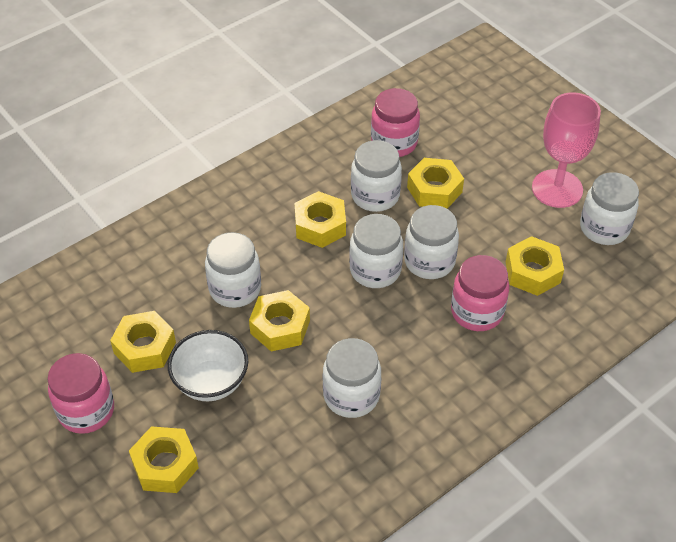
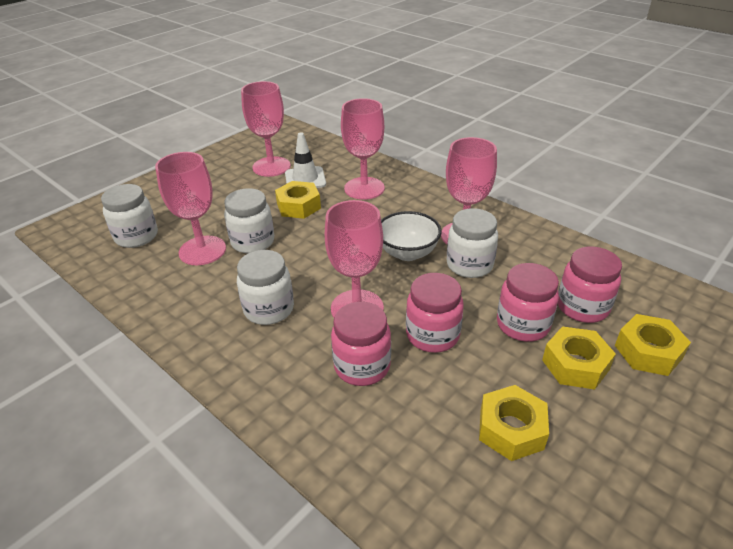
pink goblet: [532,92,601,208] = 1 -> [155,152,226,265] [241,81,291,177] [325,200,384,318] [341,98,385,200] [441,137,497,244] = 5
pink jar: [48,353,114,434] [371,88,420,157] [451,255,509,331] = 3 -> [331,302,391,386] [406,273,464,353] [497,263,559,342] [558,246,622,323] = 4
white jar: [205,232,261,308] [323,338,381,418] [349,214,403,288] [351,140,402,212] [404,205,459,279] [580,172,639,245] = 6 -> [101,184,158,248] [224,188,274,253] [237,250,294,325] [447,208,498,278] = 4
white traffic cone: none = 0 -> [285,132,326,188] = 1
yellow nut: [110,311,176,373] [129,426,199,493] [249,290,310,352] [294,191,346,248] [407,158,464,209] [506,236,564,296] = 6 -> [275,181,321,219] [479,385,549,461] [542,326,616,389] [615,314,691,376] = 4

